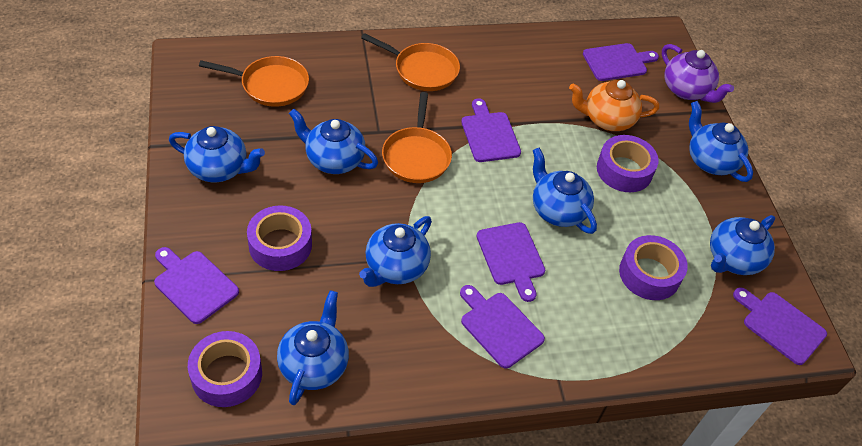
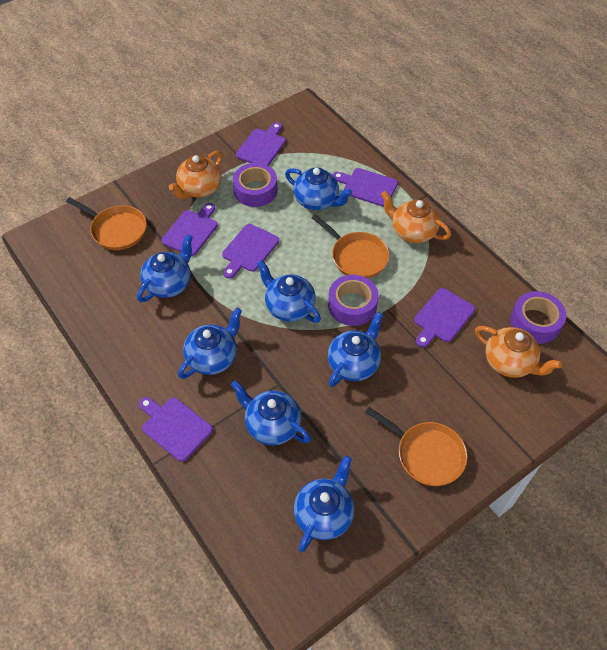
orange teapot: [569,80,659,131] = 1 -> [169,151,223,199] [381,191,451,243] [475,326,562,378] = 3
purple tape: [188,331,262,407] [247,206,312,271] [597,135,659,192] [619,235,688,300] = 4 -> [233,163,278,207] [328,275,379,326] [510,291,566,344] = 3
purple teapot: [662,44,734,103] = 1 -> none = 0

